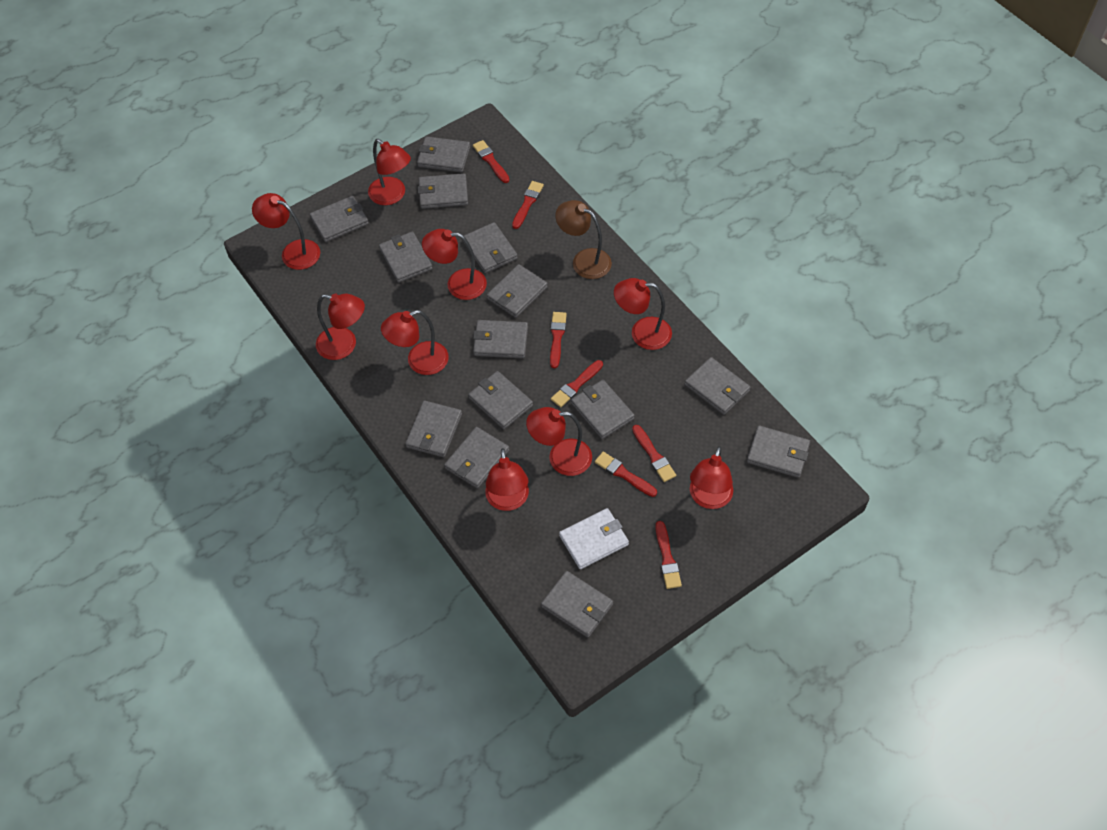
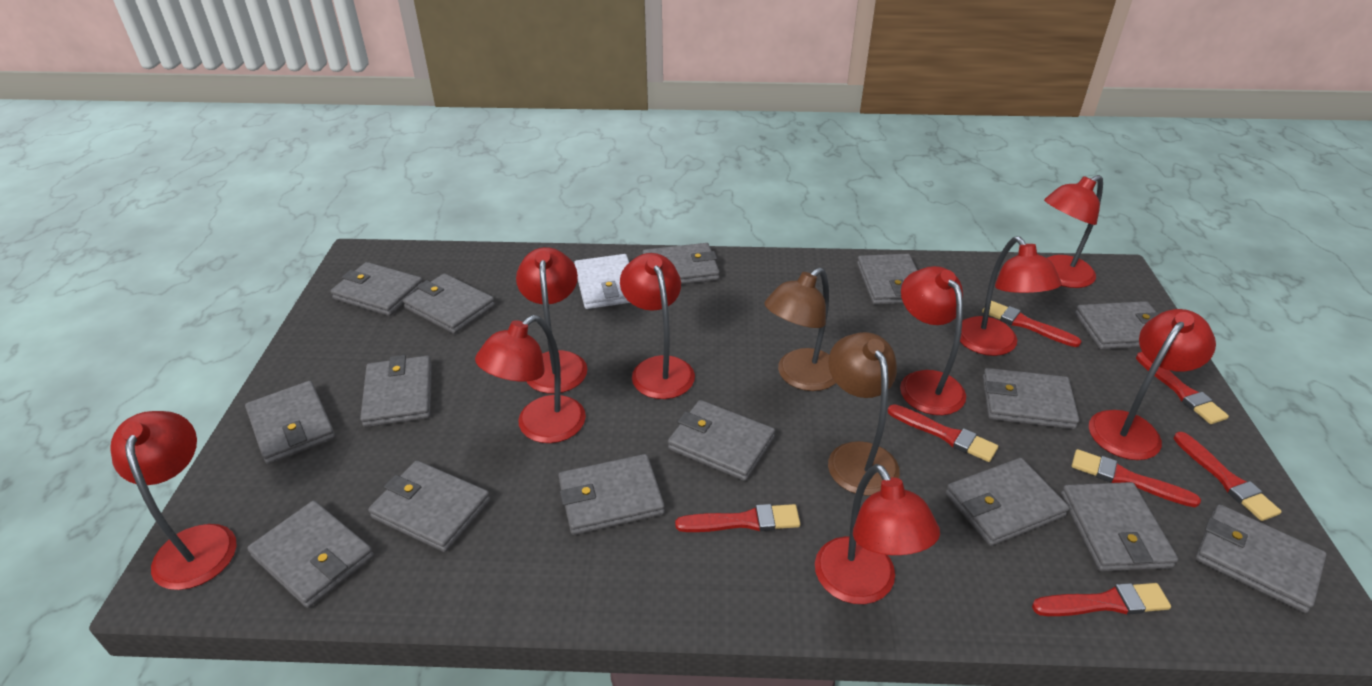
brown lamp: [555,200,612,279] = 1 -> [764,267,836,391] [828,332,900,496] = 2
grey wallet: [310,196,369,242] [379,231,433,283] [405,401,462,457] [417,136,470,173] [418,173,468,209] [444,427,509,489] [462,222,518,273] [468,371,533,429] [473,320,528,358] [487,264,548,318] [541,571,613,638] [571,380,635,439] [685,357,751,415] [747,425,810,478] = 14 -> [245,381,336,464] [247,501,374,608] [330,262,423,316] [360,355,432,427] [368,461,491,552] [403,273,495,334] [558,454,665,535] [643,243,720,284] [668,400,775,481] [857,254,917,305] [945,458,1069,546] [983,368,1079,429] [1061,482,1178,571] [1075,301,1162,350] [1195,504,1327,613] = 15

